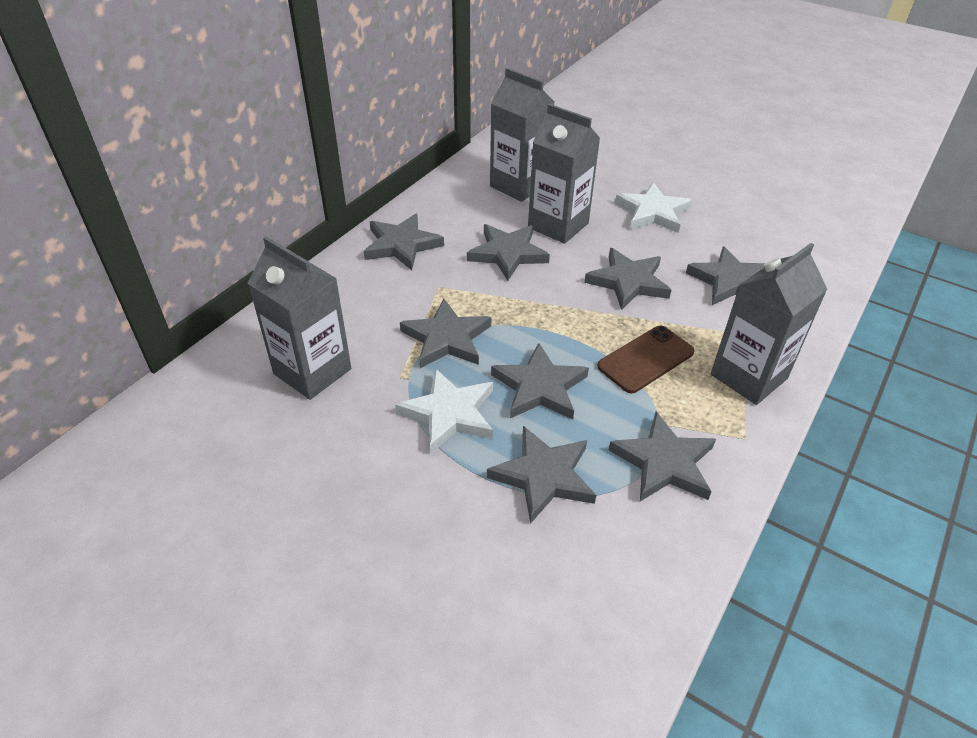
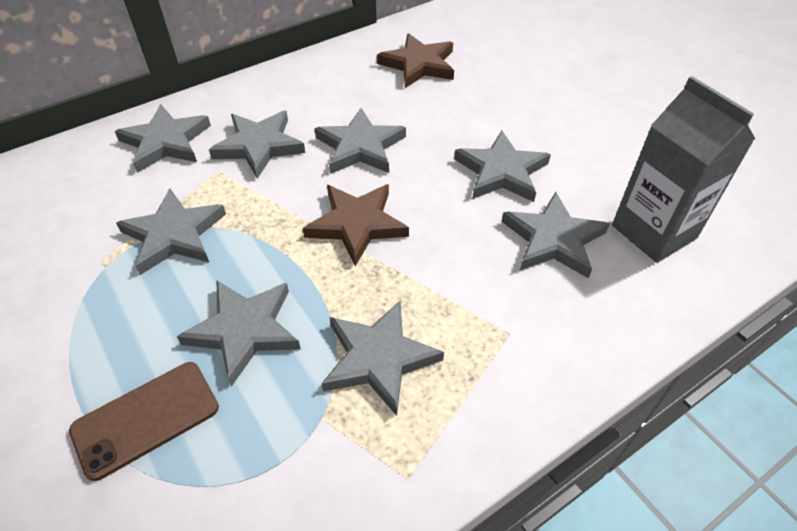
brown star: none = 0 -> [303,184,409,267] [377,33,454,88] = 2
grey carton: [248,236,351,400] [490,68,554,202] [528,104,600,244] [711,243,828,405] = 4 -> [612,76,755,263] = 1
white star: [395,368,493,454] [615,182,692,233] = 2 -> none = 0

